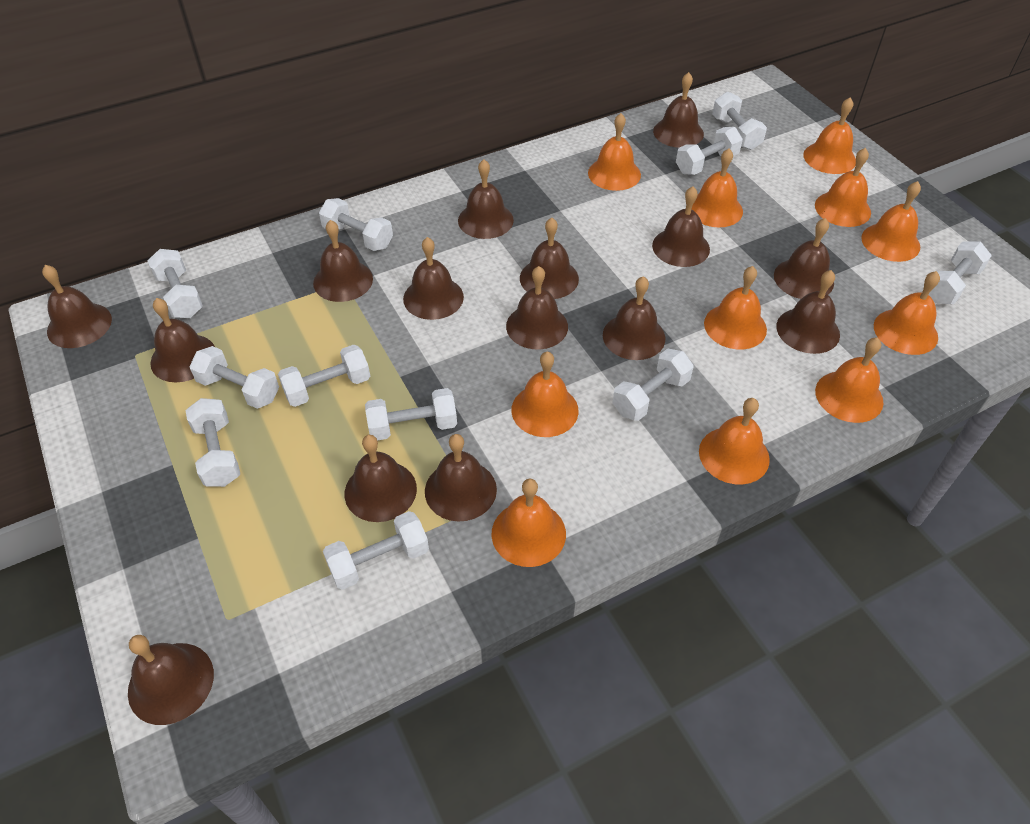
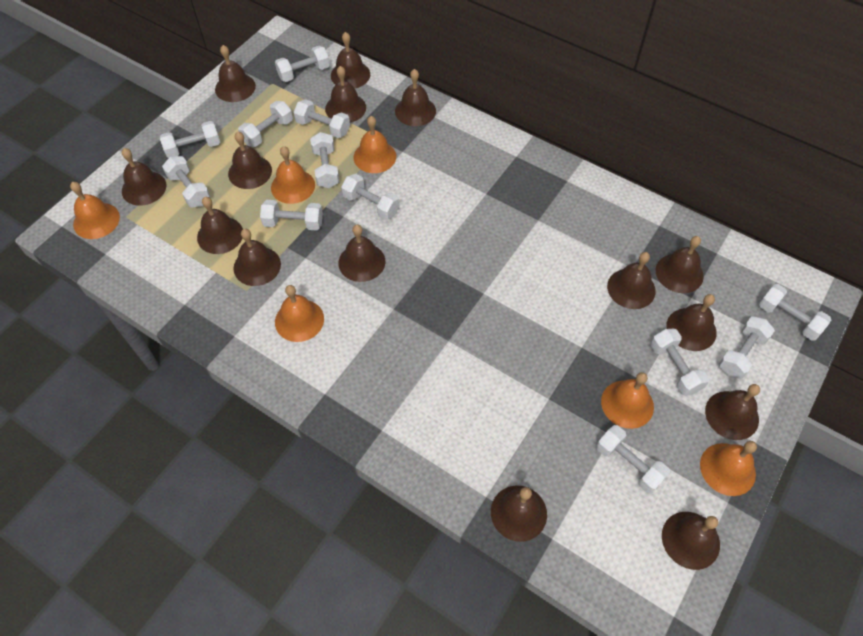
orange bell: [491,479,566,567] [511,351,579,437] [588,113,641,191] [691,148,743,227] [699,398,770,485] [704,266,767,350] [803,97,856,174] [815,148,871,227] [815,337,884,423] [861,181,921,262] [874,271,940,355] = 11 -> [70,182,120,239] [271,146,315,204] [275,285,324,342] [353,116,396,173] [601,372,654,429] [700,441,757,496] = 6
white dumbbell: [147,249,203,318] [185,398,240,487] [189,346,279,409] [278,345,370,407] [319,198,393,251] [323,511,429,590] [365,388,457,440] [613,349,694,421] [676,127,743,175] [712,92,767,150] [928,242,992,304] = 11 -> [160,121,220,158] [162,156,210,207] [238,101,293,147] [260,200,323,231] [275,46,330,82] [294,99,350,138] [310,132,340,188] [341,174,400,220] [596,425,670,494] [650,329,710,396] [719,316,775,379] [759,284,831,341] = 12

